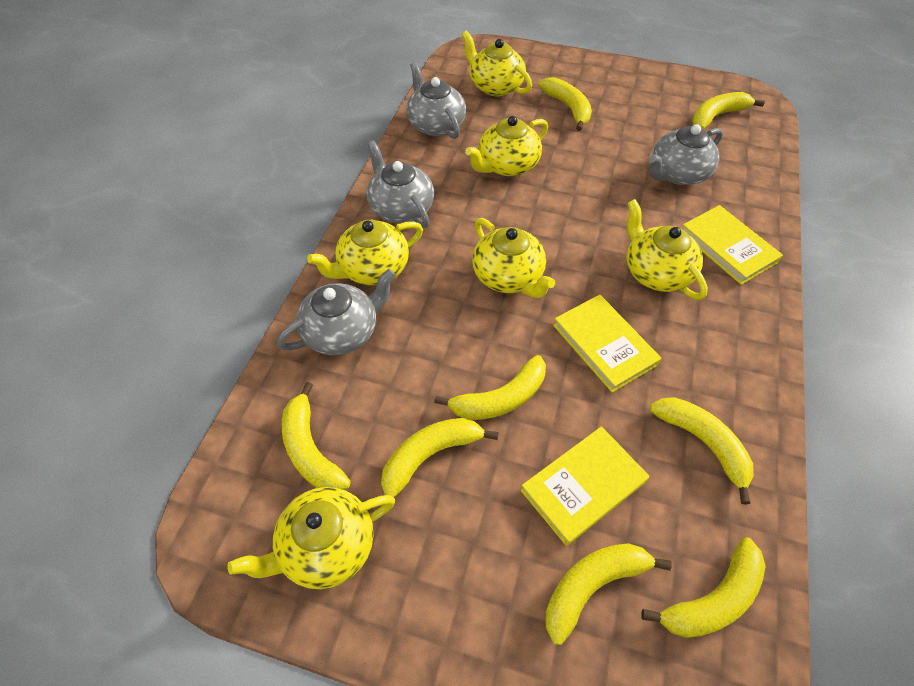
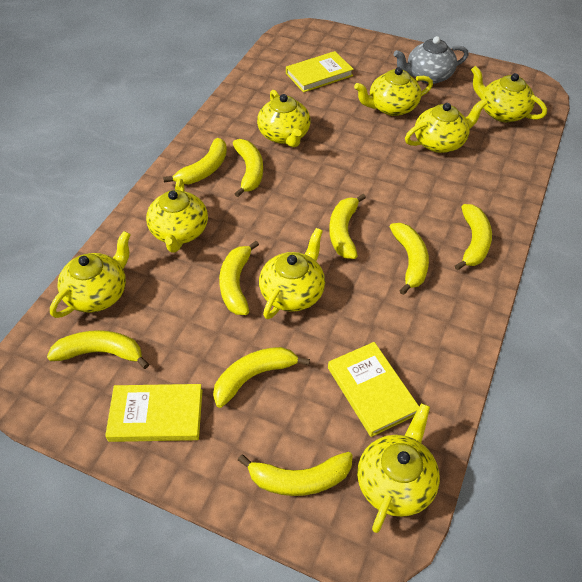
grey teapot: [277,269,395,355] [366,140,434,228] [406,62,466,139] [649,124,723,185] = 4 -> [394,36,469,84] = 1
yellow banana: [282,382,351,490] [381,418,499,498] [434,355,546,420] [539,77,592,131] [545,543,671,645] [642,537,766,638] [650,397,754,505] [692,92,765,129] = 8 -> [47,330,149,369] [163,138,227,184] [213,347,310,408] [219,241,259,315] [233,139,263,197] [238,452,352,496] [329,194,366,259] [390,223,429,295] [455,204,492,270] = 9
yellow teapot: [227,487,395,590] [307,220,423,285] [462,31,532,96] [465,116,548,176] [472,218,555,298] [626,199,708,300] = 6 -> [50,231,131,318] [146,179,208,253] [257,90,311,147] [259,228,325,319] [354,67,433,116] [357,403,440,533] [405,99,487,153] [471,66,547,122] = 8

